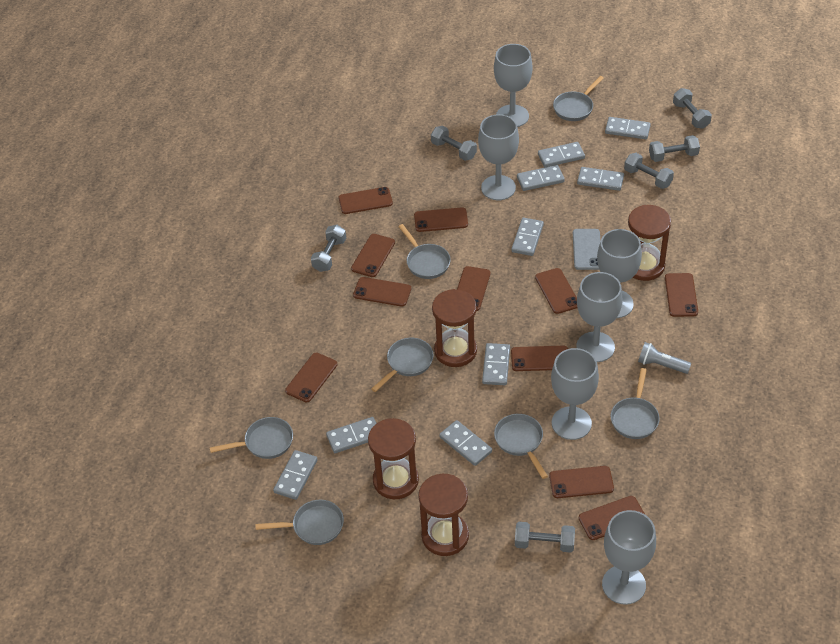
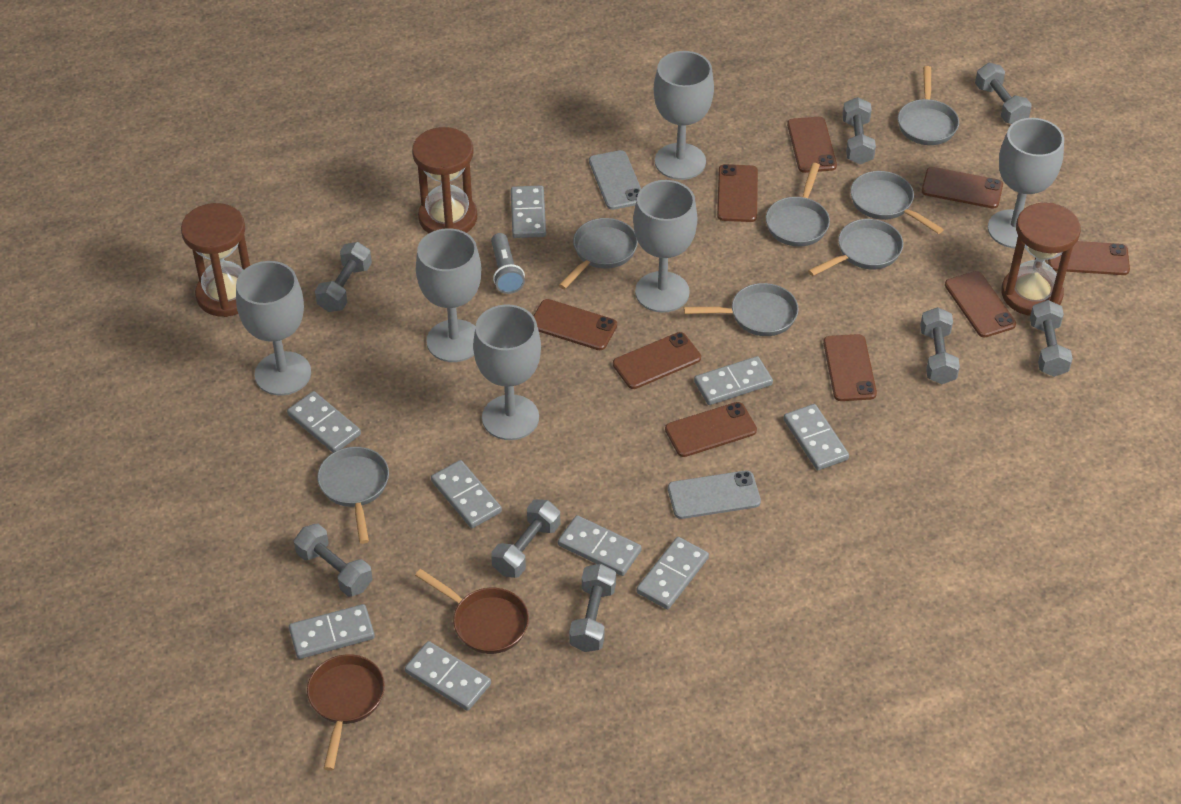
brown hourglass: [368,418,419,499] [418,474,469,556] [432,289,477,367] [628,205,671,281] = 4 -> [181,203,250,317] [412,127,477,233] [1001,203,1081,316] = 3
brown pan: none = 0 -> [307,654,385,771] [415,569,529,654] = 2
brown phone: [285,353,337,402] [339,187,393,214] [351,234,395,277] [353,277,411,307] [414,207,468,232] [457,266,491,311] [511,346,568,371] [535,268,577,314] [549,466,614,498] [579,496,645,540] [665,273,698,317] = 11 -> [533,299,617,350] [613,332,701,389] [665,402,757,457] [717,164,758,222] [787,117,837,173] [823,334,877,401] [922,167,1003,209] [945,271,1016,338] [1048,241,1130,275] = 9
grey dumbbell: [311,225,346,272] [431,126,477,161] [515,522,575,553] [624,153,674,189] [649,135,700,162] [673,88,712,129] = 6 -> [294,524,373,597] [315,242,372,312] [491,499,560,578] [569,564,616,652] [843,97,876,164] [920,307,960,384] [975,63,1032,124] [1030,300,1073,377] = 8
grey phone: [573,229,600,270] = 1 -> [589,150,641,210] [668,470,761,519] = 2

